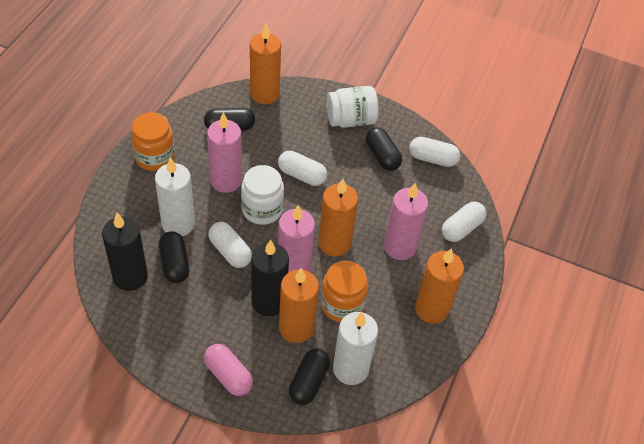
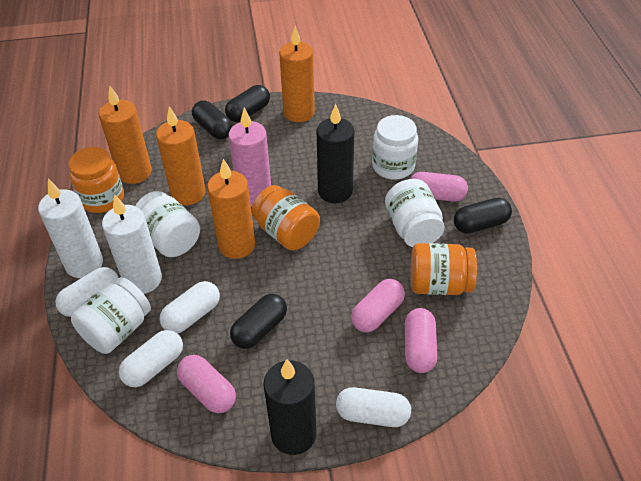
orange jar: [131,112,175,171] [321,261,368,322] = 2 -> [68,147,124,213] [252,185,320,251] [411,243,477,295] = 3
pink candle: [207,112,242,193] [278,205,315,273] [384,182,428,260] = 3 -> [228,108,271,207] = 1
pink capsule: [204,344,253,396] = 1 -> [177,355,236,413] [351,279,405,332] [405,308,437,373] [410,172,468,202] = 4
white jar: [241,165,284,225] [326,86,379,128] = 2 -> [71,277,151,354] [135,191,200,257] [372,115,418,180] [385,179,445,247] = 4

